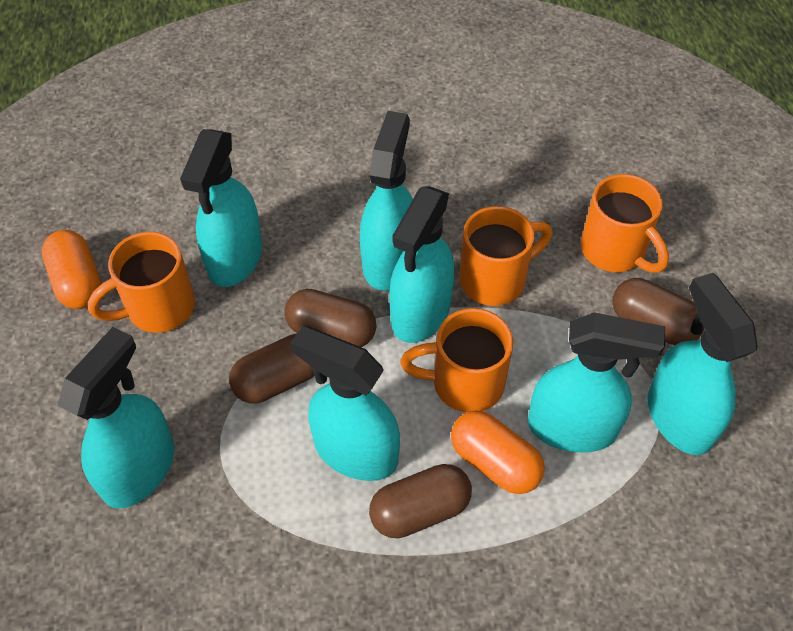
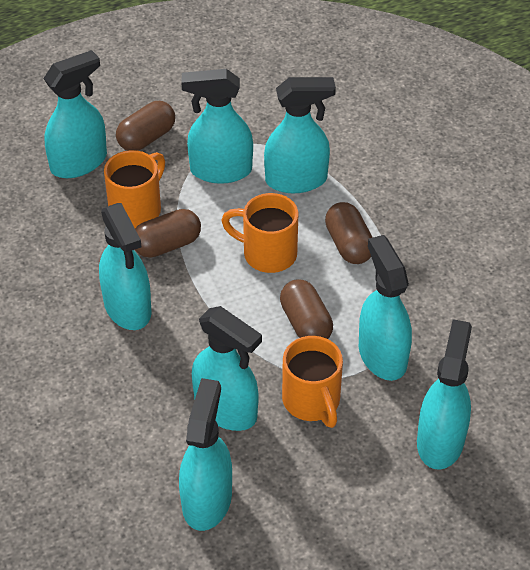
orange capsule: [42,230,101,309] [451,410,545,494] = 2 -> none = 0
orange mug: [88,232,195,333] [400,308,513,412] [459,206,552,306] [581,174,669,273] = 4 -> [104,150,165,228] [221,193,298,273] [282,336,343,428] = 3
turquoise spray bottle: [58,327,174,508] [180,129,262,287] [290,326,400,481] [360,111,413,290] [389,186,455,343] [528,312,665,453] [648,273,758,455] = 7 -> [43,50,107,178] [99,203,151,330] [179,378,232,531] [181,69,253,184] [192,306,262,431] [264,77,336,193] [359,235,412,381] [417,319,472,470] = 8

